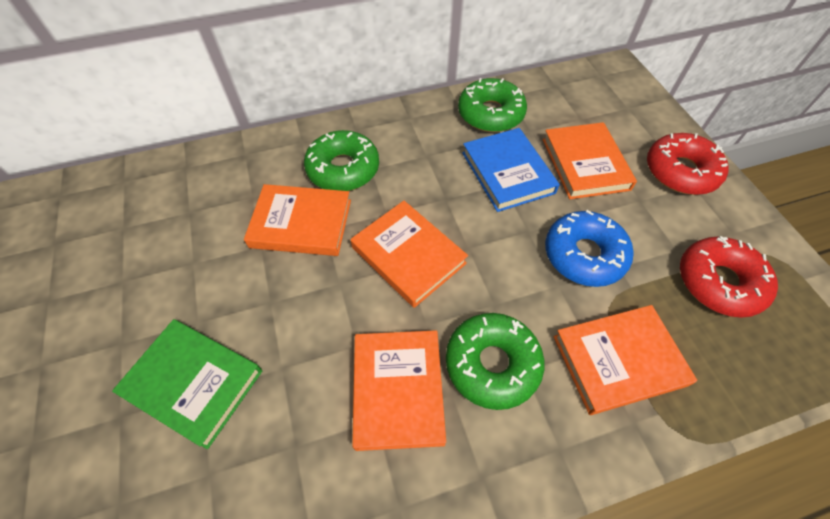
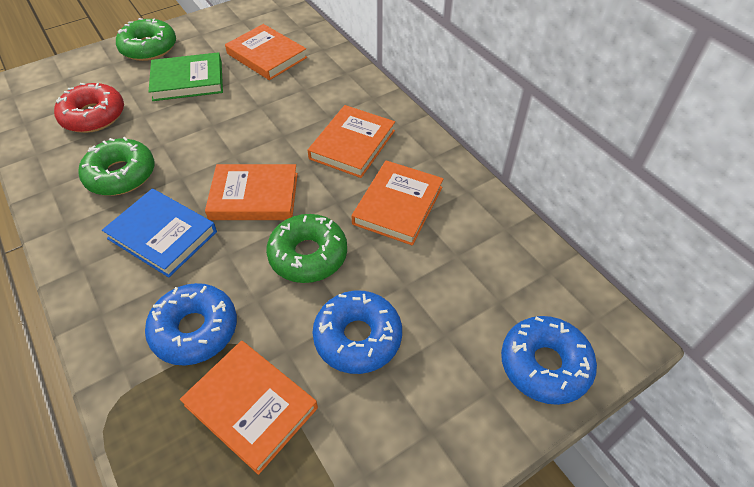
blue donut: [545,210,633,287] = 1 -> [145,283,237,366] [313,291,402,374] [501,316,597,405] = 3
red donut: [647,133,729,195] [680,236,778,318] = 2 -> [54,83,124,133] = 1

